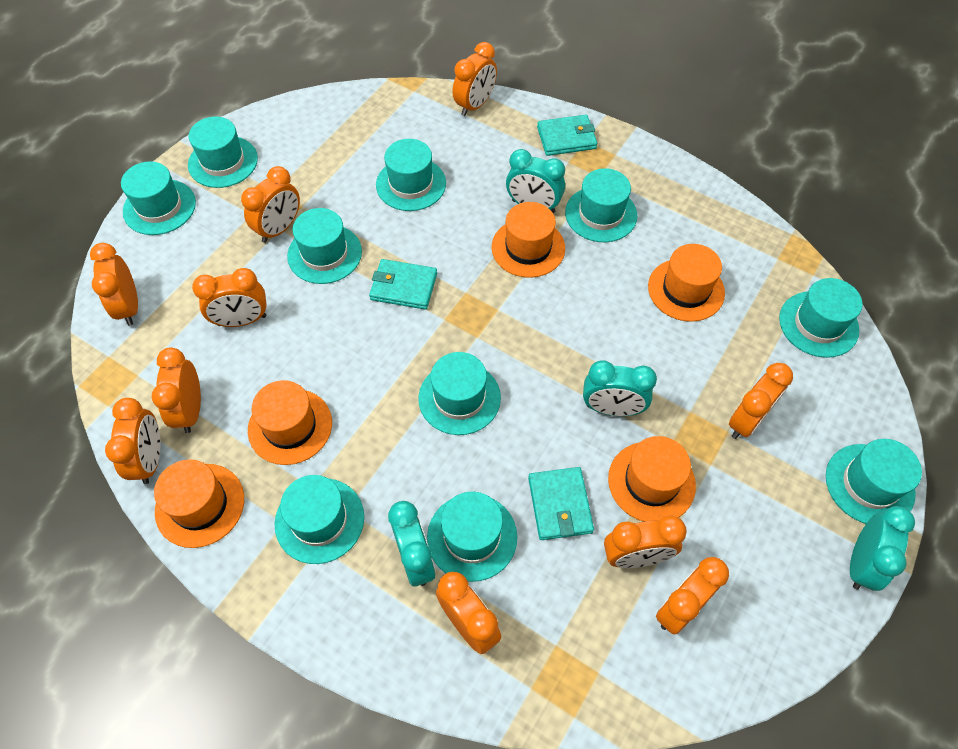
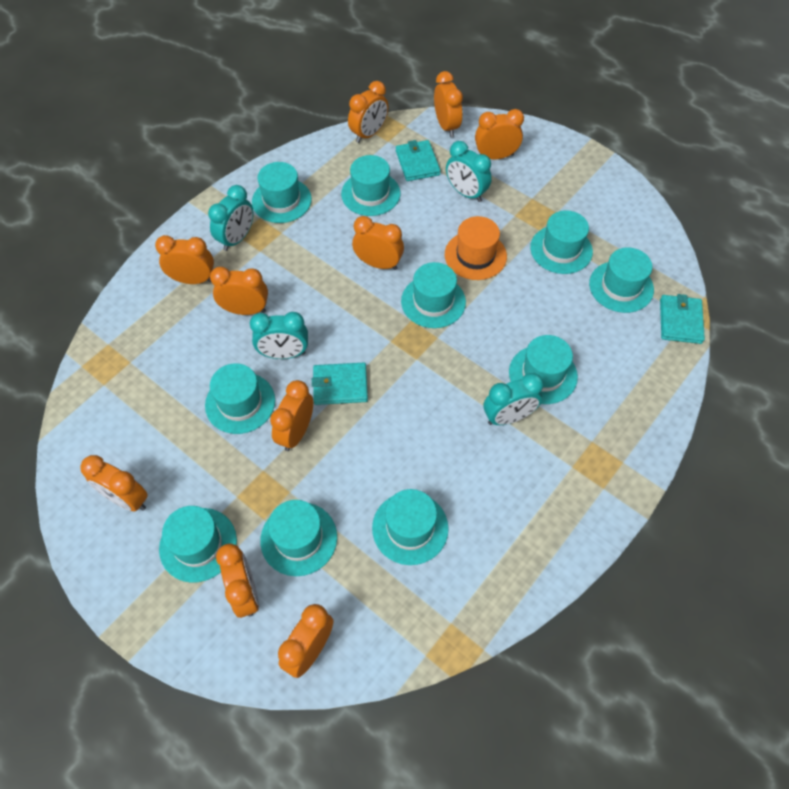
orange hat: [154,459,244,548] [248,380,332,465] [491,202,565,278] [608,436,696,522] [648,244,725,322] = 5 -> [445,216,507,280] = 1

